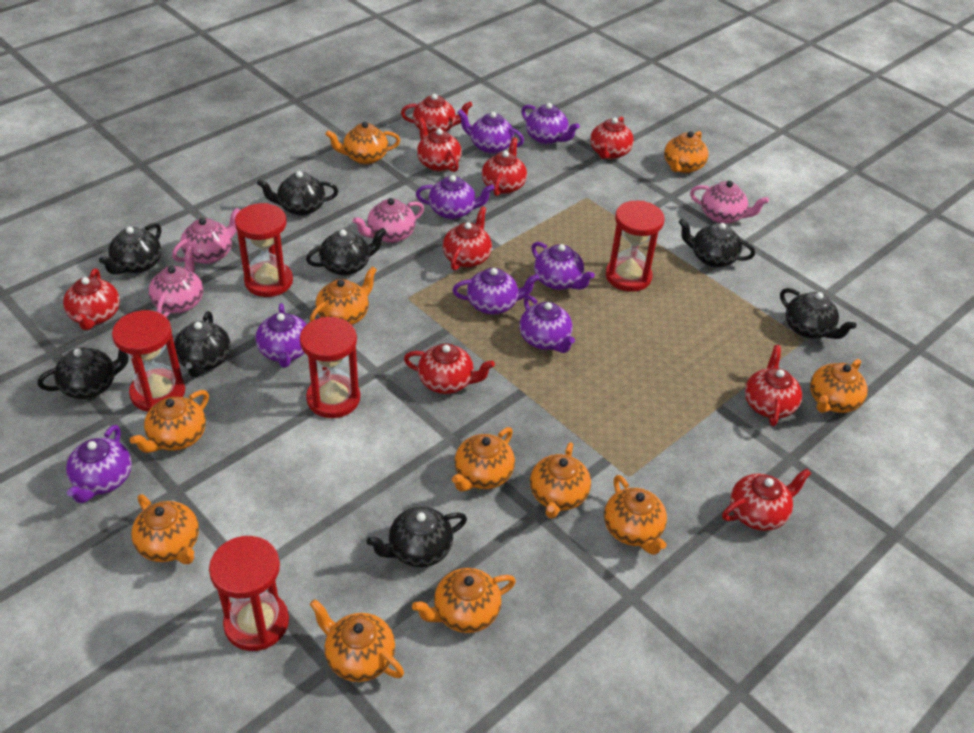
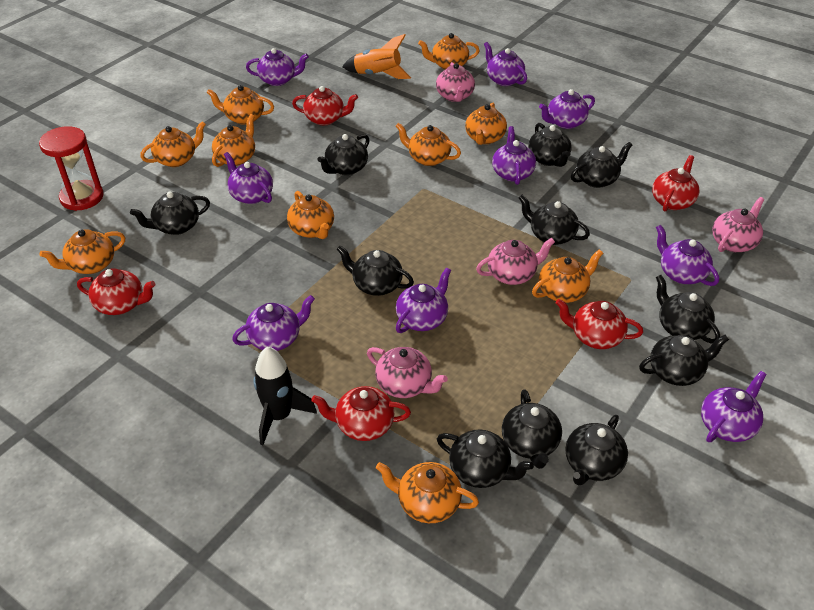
black rocket: none = 0 -> [253,347,317,445] = 1
black teapot: [37,347,129,399] [99,223,162,275] [174,311,231,377] [257,171,338,216] [306,228,386,276] [367,507,467,567] [679,219,755,267] [780,288,857,339] = 8 -> [130,192,210,235] [317,134,369,175] [337,245,414,296] [437,430,534,488] [502,389,562,469] [519,195,590,245] [528,123,572,167] [565,415,628,485] [571,142,632,188] [639,335,729,386] [656,275,720,344] = 11
orange rocket: none = 0 -> [342,34,411,79] = 1
orange teapot: [130,390,209,453] [131,494,199,564] [310,266,377,325] [310,599,404,682] [325,122,400,164] [412,568,516,633] [452,427,515,492] [530,442,591,519] [604,475,667,555] [664,131,709,173] [810,359,868,413] = 11 -> [39,229,125,274] [140,121,206,167] [207,85,274,125] [212,114,255,167] [287,191,334,239] [376,462,479,523] [396,123,461,166] [418,33,480,70] [465,102,507,145] [532,249,603,303] = 10
purple teapot: [66,425,132,503] [255,303,307,368] [416,175,494,219] [452,268,539,314] [457,109,524,154] [519,295,575,353] [521,103,580,144] [531,242,595,290] = 8 -> [224,152,273,204] [232,295,315,351] [246,48,309,86] [396,268,451,333] [484,42,527,86] [492,126,536,185] [539,89,595,129] [656,225,719,286] [701,371,767,442] = 9
red hourglass: [112,310,185,412] [209,536,289,651] [235,203,293,297] [300,317,360,418] [606,201,664,292] = 5 -> [39,126,104,211] = 1
red teapot: [63,268,120,330] [401,94,473,134] [404,343,495,394] [417,117,462,172] [443,206,492,271] [482,137,527,196] [590,116,634,159] [722,469,812,531] [745,345,802,426] = 9 -> [77,268,156,315] [292,86,358,125] [311,386,411,441] [556,299,643,349] [652,155,699,211] = 5

